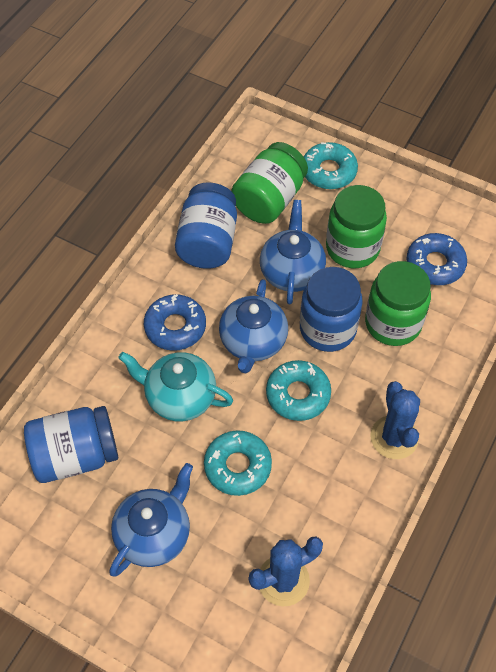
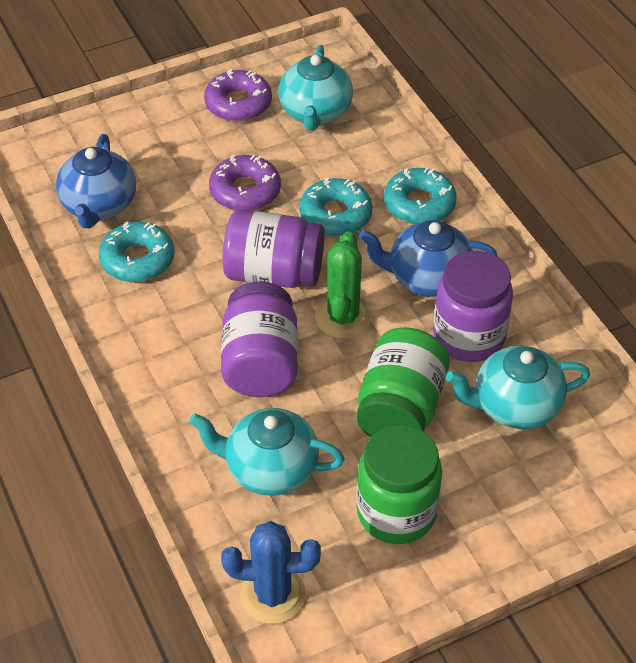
blue cactus: [249,536,323,606] [370,381,420,459] = 2 -> [221,521,321,624] = 1
blue donut: [144,294,206,351] [406,233,467,285] = 2 -> none = 0
blue jar: [24,406,118,483] [175,182,237,269] [300,267,363,352] = 3 -> none = 0
blue teapot: [109,463,193,577] [219,279,288,373] [260,200,326,304] = 3 -> [56,134,136,228] [359,220,498,297] = 2
green cactus: none = 0 -> [315,231,371,339] = 1
green jar: [231,142,308,224] [326,185,387,268] [365,261,431,346] = 3 -> [356,328,450,437] [357,424,442,544] = 2
purple donut: none = 0 -> [204,69,272,122] [209,155,281,211] = 2
purple jar: none = 0 -> [221,282,298,397] [223,210,324,288] [433,251,513,362] = 3
turquoise teapot: [118,352,233,421] = 1 -> [189,408,345,496] [279,45,353,131] [446,345,590,429] = 3

